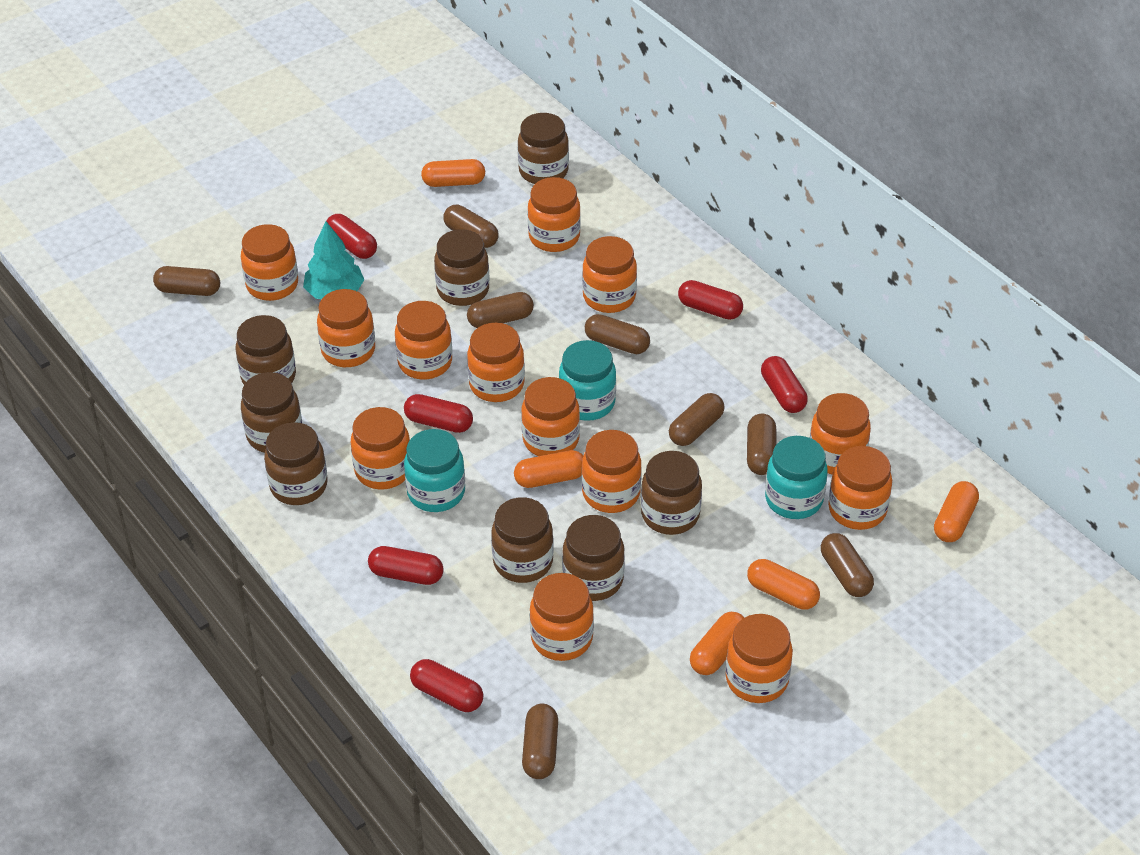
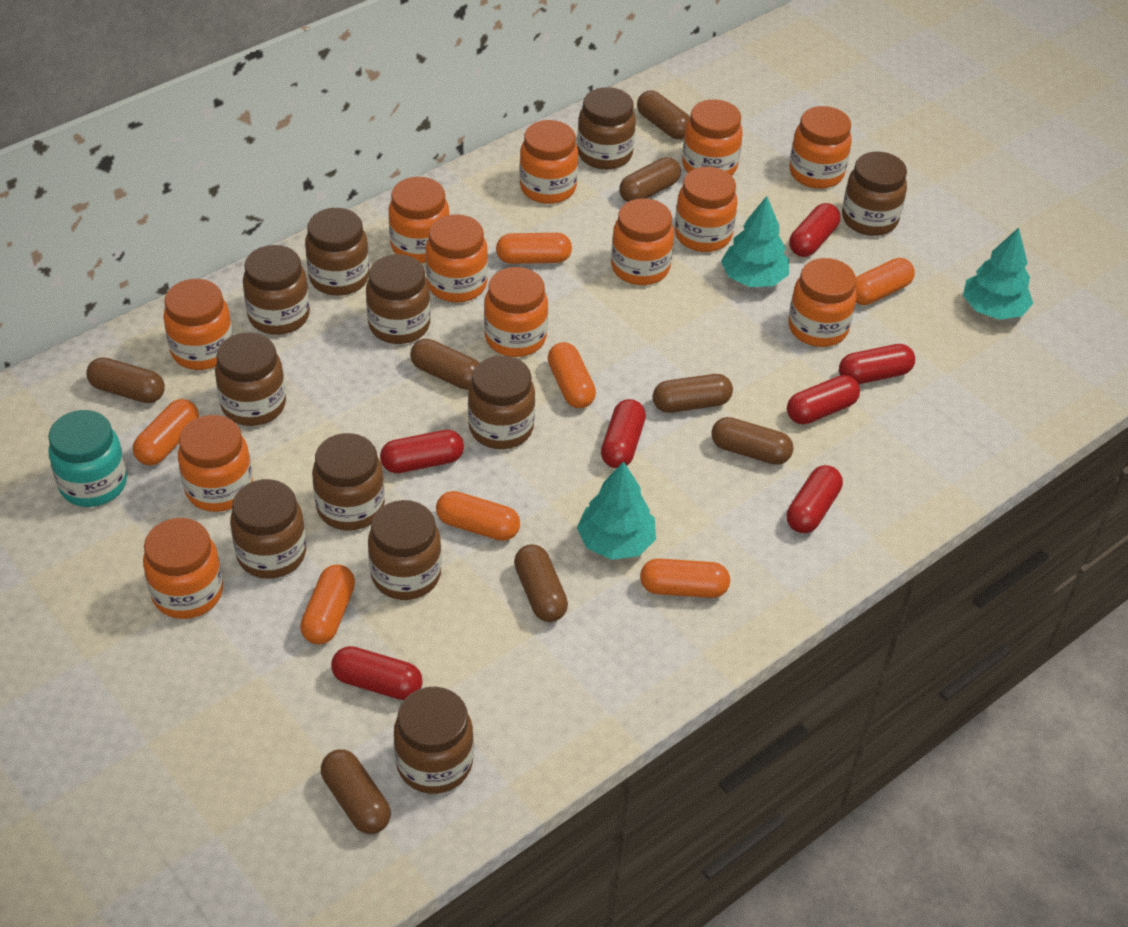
brown jar: [236,315,296,384] [241,372,302,453] [264,422,327,505] [434,229,489,306] [491,497,554,583] [518,113,569,184] [562,515,625,601] [641,451,702,535] = 8 -> [215,332,286,426] [230,479,306,579] [243,245,310,335] [305,208,369,296] [312,433,385,531] [366,254,431,344] [368,500,442,600] [394,687,473,794] [468,355,535,449] [577,87,636,170] [842,152,907,236] = 11
orange capsule: [421,159,485,187] [514,450,583,488] [690,612,744,675] [747,559,820,610] [934,481,979,542] = 5 -> [133,399,199,465] [300,565,355,645] [436,491,520,541] [496,233,572,264] [548,342,596,408] [640,558,730,598] [855,258,915,305] = 7
orange jar: [241,224,298,301] [317,289,375,367] [351,407,410,490] [395,301,452,379] [467,323,525,402] [521,377,580,456] [528,177,581,252] [530,573,594,661] [582,236,637,313] [582,430,642,513] [726,614,793,703] [810,393,871,474] [828,446,892,530] = 13 -> [143,518,223,619] [163,279,233,370] [178,415,253,512] [389,177,449,263] [425,214,488,303] [484,267,548,357] [519,120,578,204] [611,198,674,285] [675,167,737,252] [682,99,743,176] [788,258,857,347] [789,106,852,189] = 12
red capsule: [326,214,377,259] [368,546,444,585] [404,394,473,433] [410,659,483,712] [678,280,743,320] [761,356,808,413] = 6 -> [331,646,423,700] [380,430,464,473] [601,399,646,468] [787,375,860,424] [787,465,843,533] [789,203,840,257] [839,344,915,384] = 7
turquoise jar: [404,429,465,512] [559,340,616,421] [765,436,828,519] = 3 -> [48,410,127,507] = 1
turquoise tree: [303,222,364,299] = 1 -> [577,461,656,560] [721,196,789,287] [963,227,1033,320] = 3

